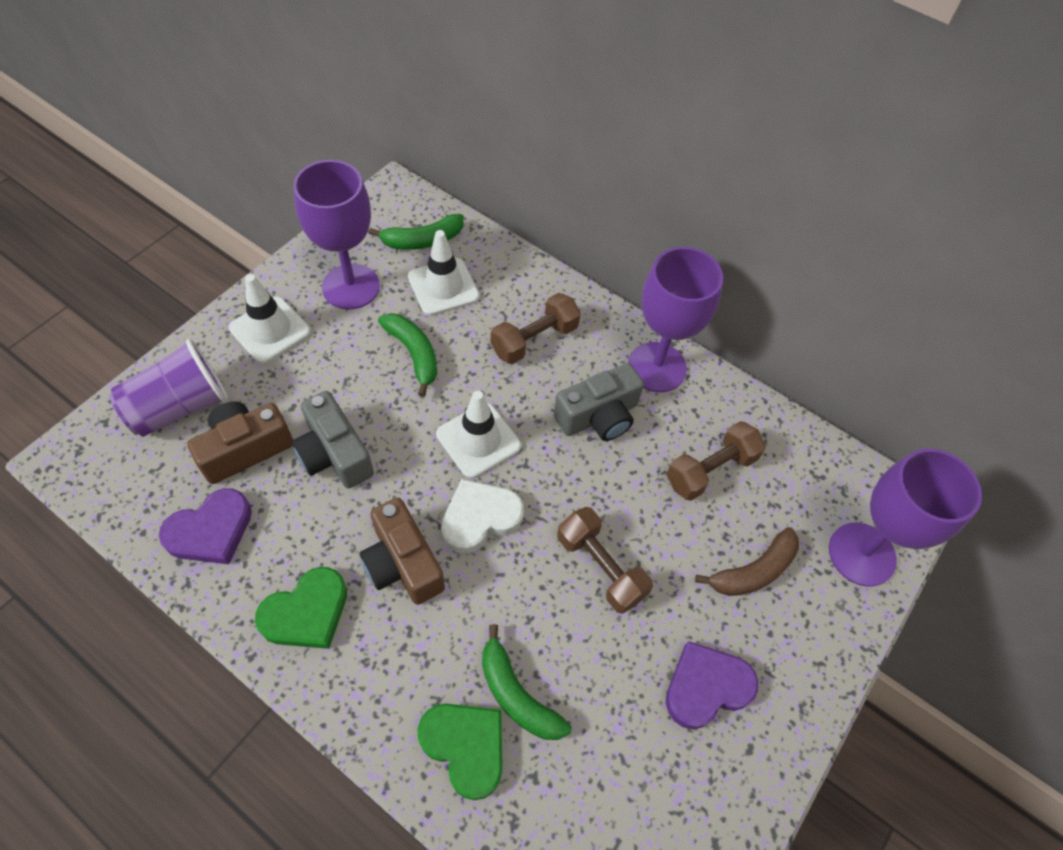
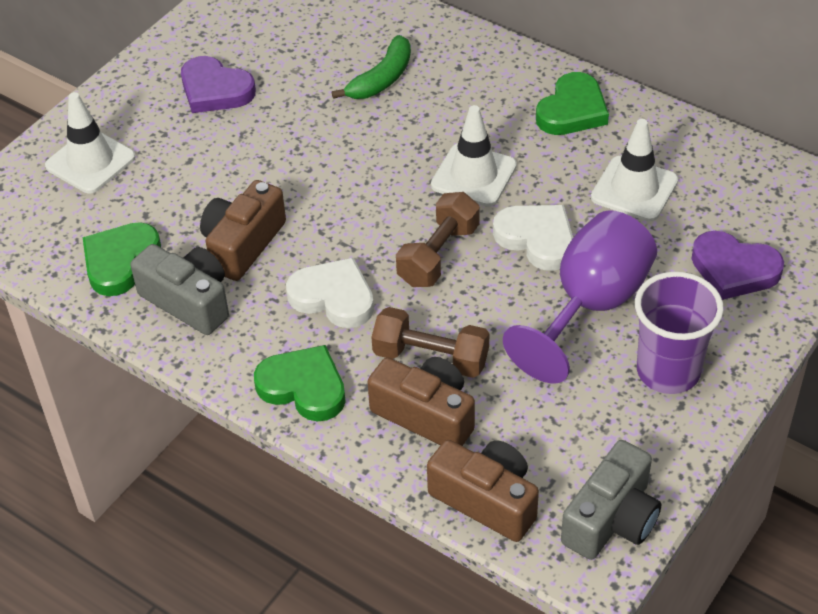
brown banana: [695,527,799,596] = 1 -> none = 0
brown camera: [187,401,293,484] [359,498,445,605] = 2 -> [200,180,286,281] [367,357,475,446] [427,440,539,542] = 3
brown dumbbell: [491,293,581,364] [557,507,653,614] [666,421,766,501] = 3 -> [371,307,489,378] [396,192,480,287] = 2
green banana: [369,214,464,250] [378,313,437,397] [482,624,572,740] = 3 -> [332,35,411,99] = 1
green heart: [255,567,347,649] [417,703,503,800] = 2 -> [82,222,161,296] [254,345,346,422] [536,72,609,135] = 3
purple goblet: [293,160,380,309] [628,247,723,392] [829,449,982,587] = 3 -> [503,210,657,384] = 1
white heart: [441,479,524,554] = 1 -> [286,258,374,328] [493,205,573,271] = 2

